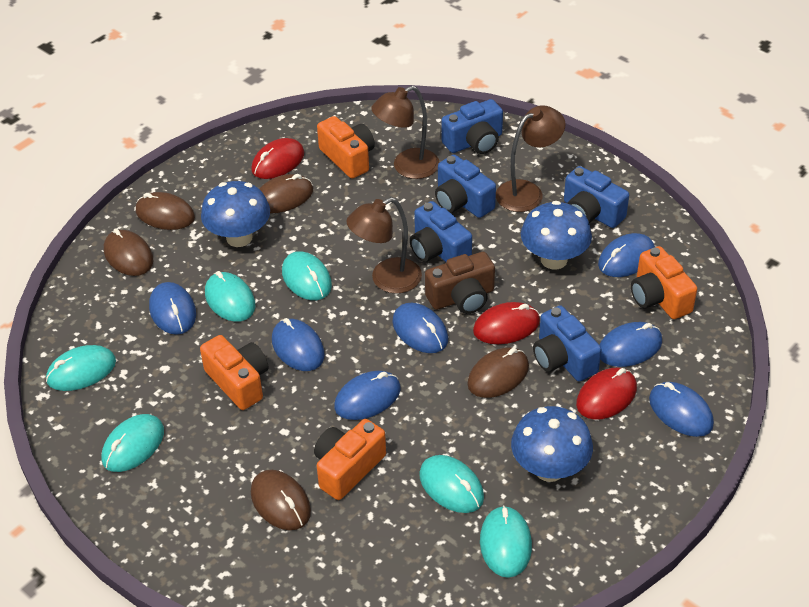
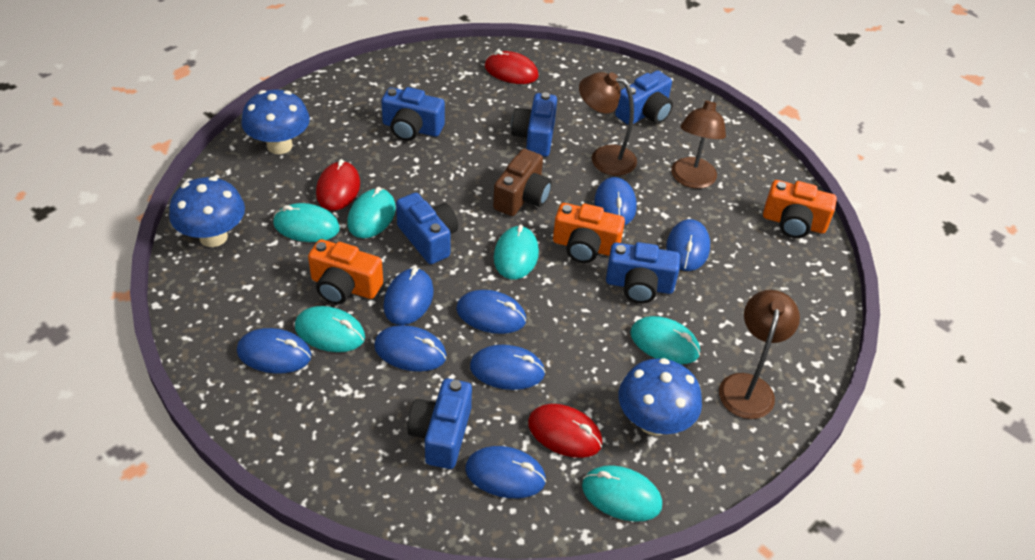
blue camera: [410,201,472,262] [435,154,496,218] [442,99,503,154] [533,305,602,382] [564,166,629,228] = 5 -> [381,87,445,141] [396,193,458,264] [407,379,472,469] [511,92,557,157] [606,242,680,303] [615,70,673,125] = 6
blue mouse: [149,282,196,335] [272,318,325,371] [334,371,401,420] [392,303,448,353] [598,233,655,277] [600,322,662,367] [649,382,714,437] = 7 -> [237,328,312,374] [374,325,447,372] [383,267,434,325] [456,290,526,334] [465,446,546,498] [470,345,546,390] [595,177,636,225] [666,219,710,271] = 8
brown mouse: [104,228,153,276] [136,192,195,230] [251,470,311,530] [259,174,313,213] [467,347,529,398] = 5 -> none = 0
orange camera: [200,335,269,410] [314,419,386,500] [317,116,375,179] [631,246,697,319] = 4 -> [308,239,383,304] [553,203,625,263] [763,180,837,238] = 3

